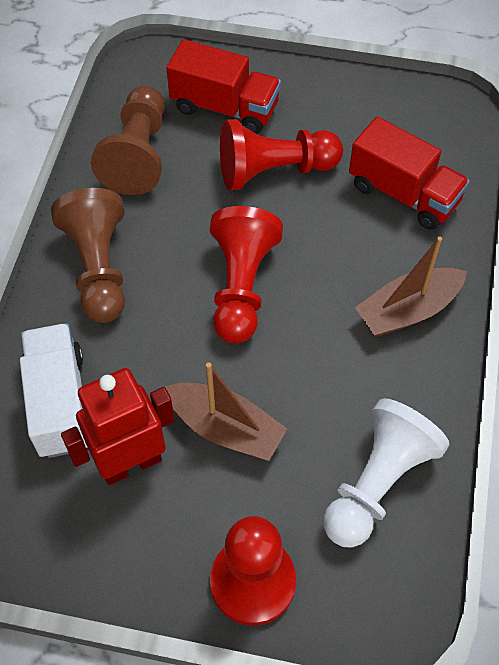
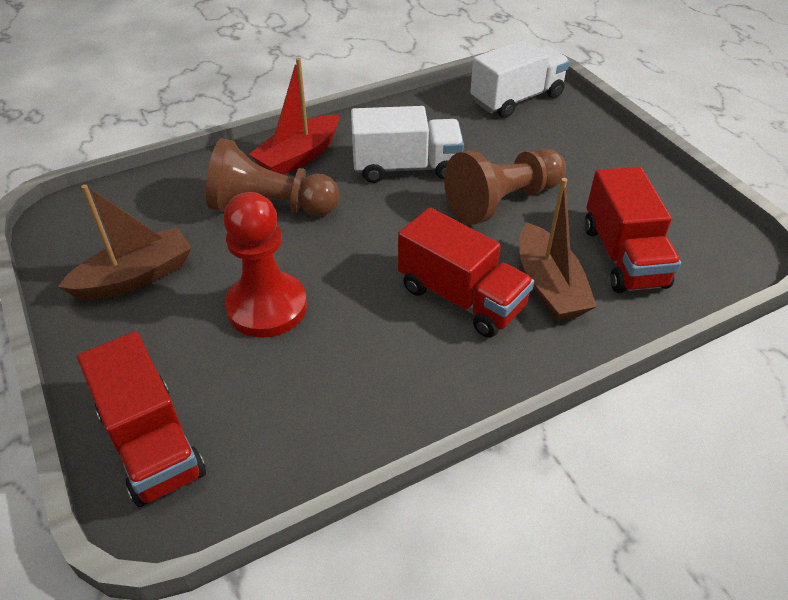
red boat: none = 0 -> [249,58,339,175] = 1
red pawn: [210,206,283,344] [210,516,296,626] [220,119,343,190] = 3 -> [223,192,307,338] = 1
red robot: [61,368,175,485] = 1 -> none = 0
red truck: [166,39,281,134] [349,117,470,230] = 2 -> [77,331,206,507] [398,208,534,338] [585,166,681,293] = 3
white pawn: [323,398,450,548] = 1 -> none = 0
white truck: [20,323,88,458] = 1 -> [351,106,464,183] [470,40,570,118] = 2

